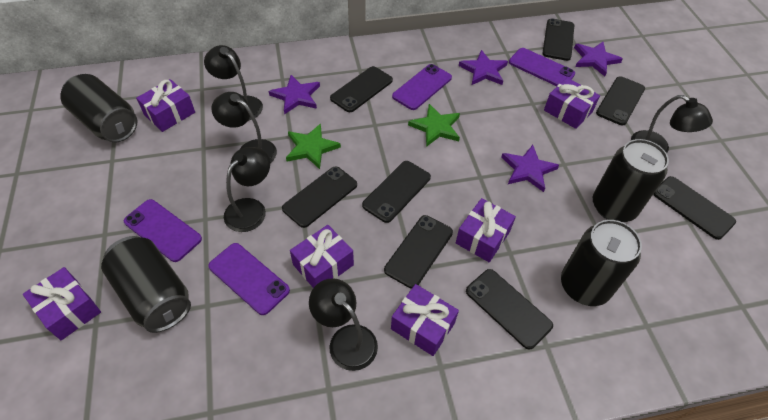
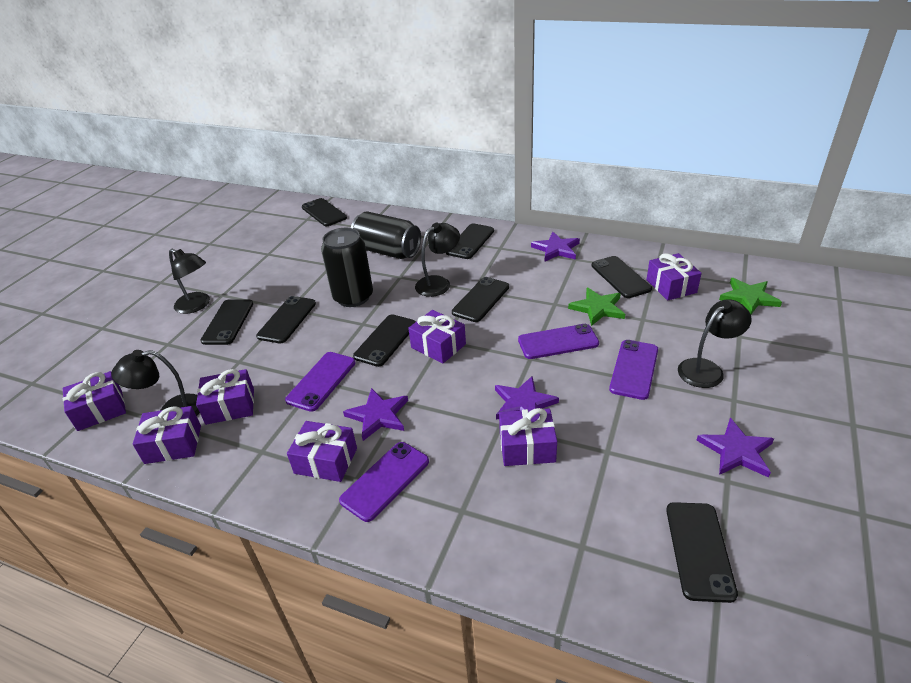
black can: [60,74,137,142] [101,236,191,333] [561,220,642,306] [593,139,669,222] = 4 -> [321,228,373,307] [351,212,421,259] = 2
black lamp: [204,45,263,121] [211,92,277,163] [224,147,270,232] [309,278,378,371] [631,95,713,153] = 5 -> [111,350,200,416] [169,249,210,314] [415,223,460,297] [678,299,752,388] = 4
purple gift: [23,267,101,340] [136,79,195,132] [290,225,354,288] [391,284,459,356] [456,198,516,262] [544,78,600,129] = 6 -> [63,371,126,431] [133,406,201,464] [196,369,254,425] [287,421,357,482] [408,310,466,364] [499,408,557,466] [646,253,702,301] = 7

